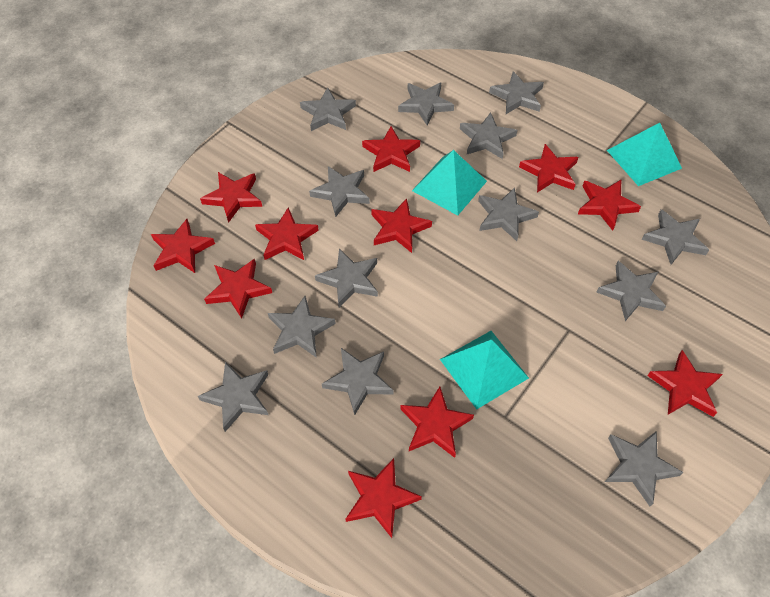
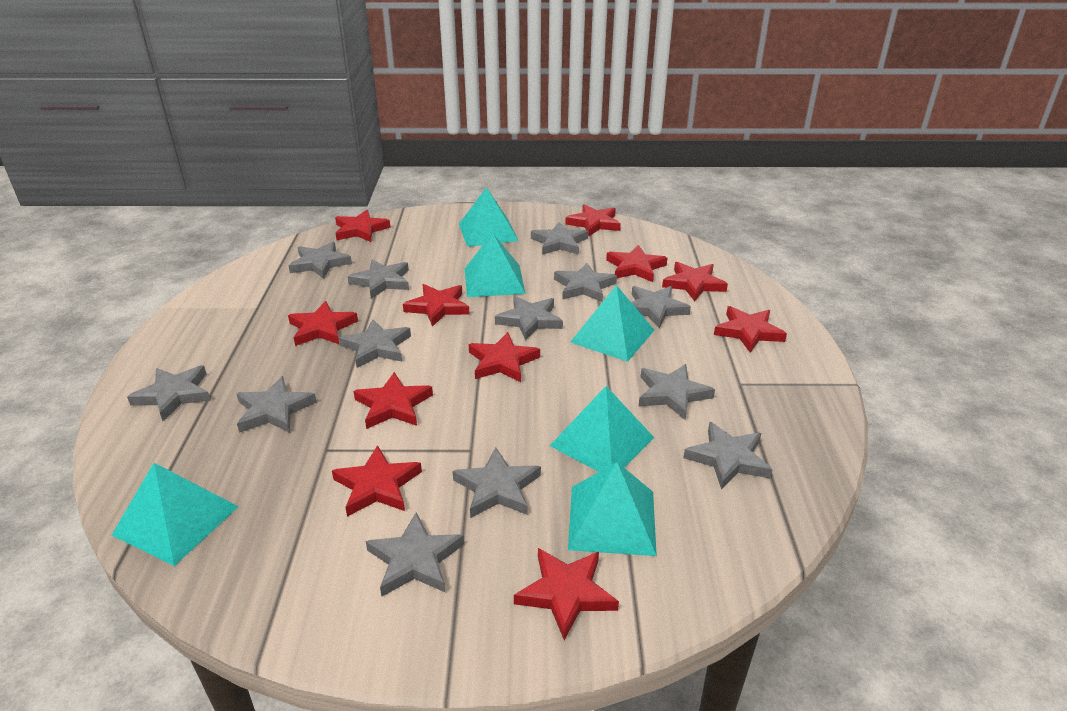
turquoise pyramid: [412,150,487,216] [440,331,529,409] [607,123,682,186] = 3 -> [112,463,239,566] [459,187,519,247] [465,233,525,297] [550,386,654,472] [568,462,657,556] [570,285,654,362] = 6

